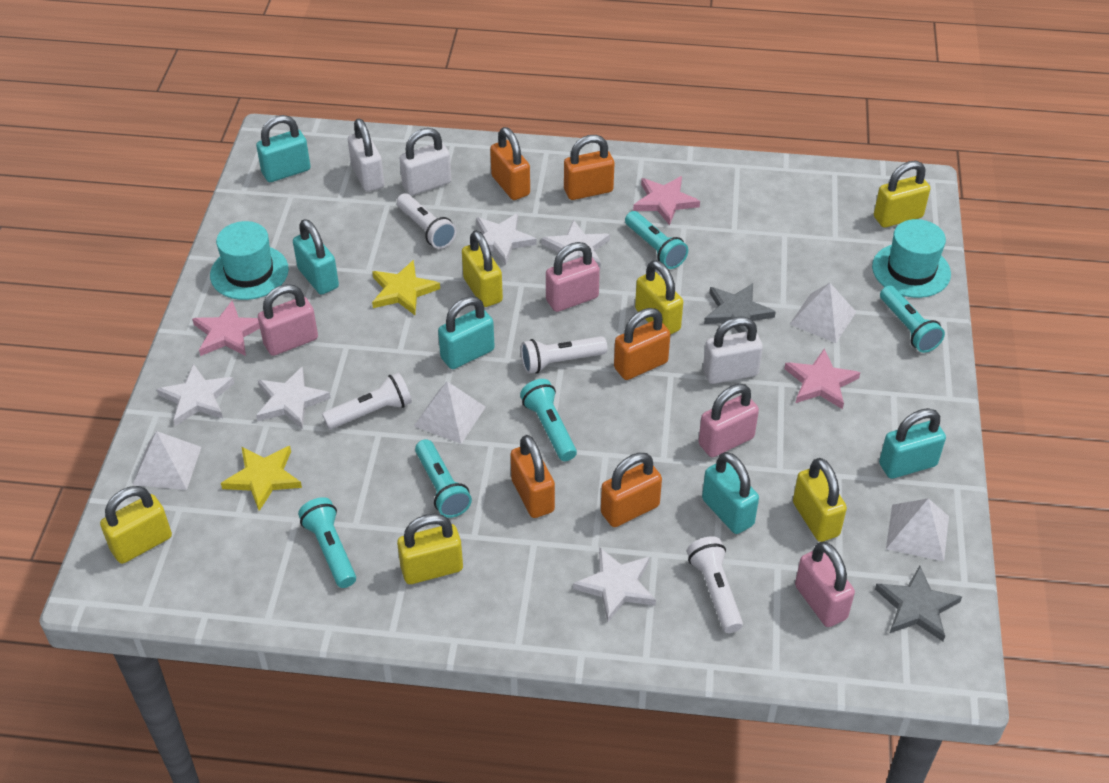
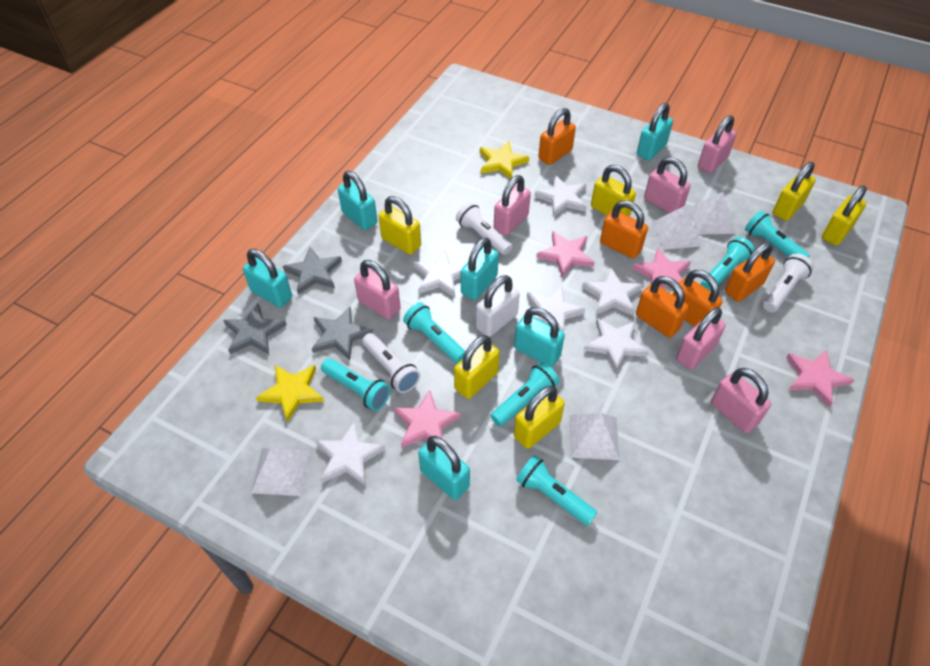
grey star: [704,283,776,333] [875,566,962,641] = 2 -> [223,304,287,354] [283,247,342,294] [312,307,373,360] = 3
pink padlock: [258,284,318,356] [546,242,600,312] [698,384,759,457] [795,541,855,627] = 4 -> [354,260,401,319] [494,175,531,235] [644,157,691,213] [676,307,726,370] [698,115,737,173] [711,368,771,433] = 6
pink star: [192,300,260,356] [633,176,700,225] [784,349,860,409] = 3 -> [394,390,461,448] [536,231,595,277] [632,247,691,287] [786,350,854,408] = 4
turquoise flashlight: [298,497,356,588] [415,439,472,518] [520,379,577,461] [625,211,688,269] [880,285,945,353] = 5 -> [321,358,390,411] [403,302,466,363] [491,362,559,426] [516,455,598,526] [701,237,755,291] [745,210,810,258] = 6
turquoise hat: [210,221,289,300] [872,219,951,298] = 2 -> none = 0
turquoise padlock: [256,115,311,182] [293,219,339,295] [438,297,495,369] [702,452,759,534] [879,408,946,479] = 5 -> [243,249,292,307] [338,171,377,230] [418,436,470,500] [461,237,499,300] [514,307,565,367] [637,103,673,160] = 6
white flashlight: [322,372,412,429] [397,193,456,249] [521,336,607,374] [687,536,743,633] = 4 -> [362,333,420,393] [456,202,512,255] [763,254,814,313] = 3
white padlock: [348,119,384,192] [400,128,451,195] [703,317,763,384] = 3 -> [476,275,520,337] = 1
white star: [157,364,234,426] [256,367,331,429] [476,213,536,265] [541,220,610,269] [573,547,656,622] = 5 -> [315,422,385,486] [413,250,464,297] [527,286,585,332] [534,175,586,217] [582,268,643,316] [584,318,649,372] = 6

